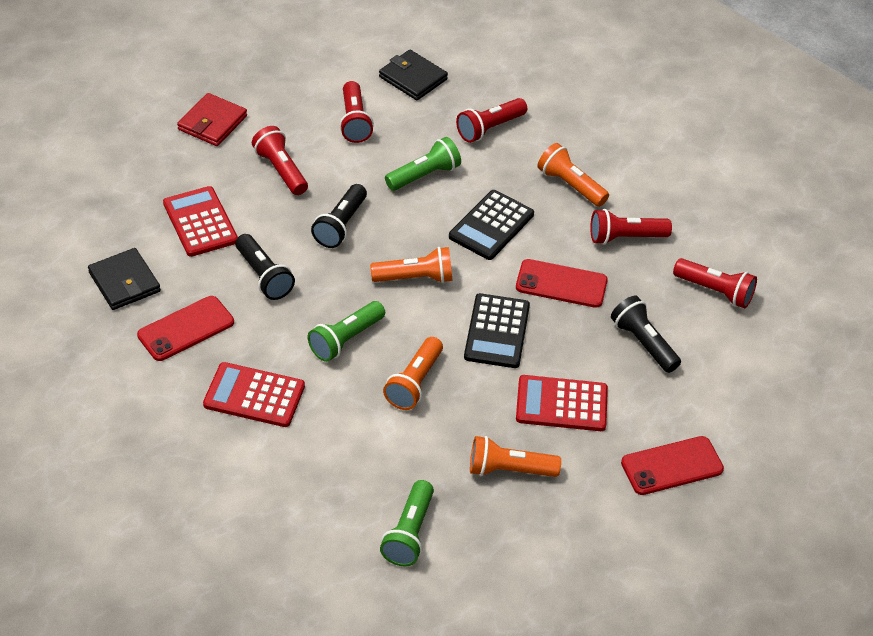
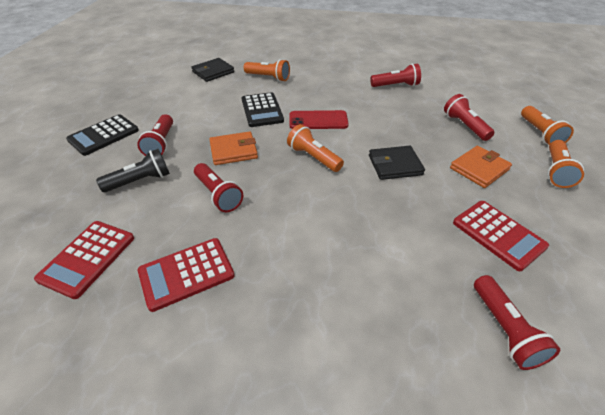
black flashlight: [236,234,295,300] [311,184,367,248] [611,296,681,373] = 3 -> [96,149,170,192] = 1
green flashlight: [308,301,385,362] [380,480,434,566] [385,137,461,191] = 3 -> none = 0
orange wallet: none = 0 -> [209,131,258,165] [450,146,512,188] = 2
red phone: [137,296,234,361] [516,259,608,308] [621,436,724,495] = 3 -> [289,110,349,129] = 1
red wallet: [177,93,247,146] = 1 -> none = 0

